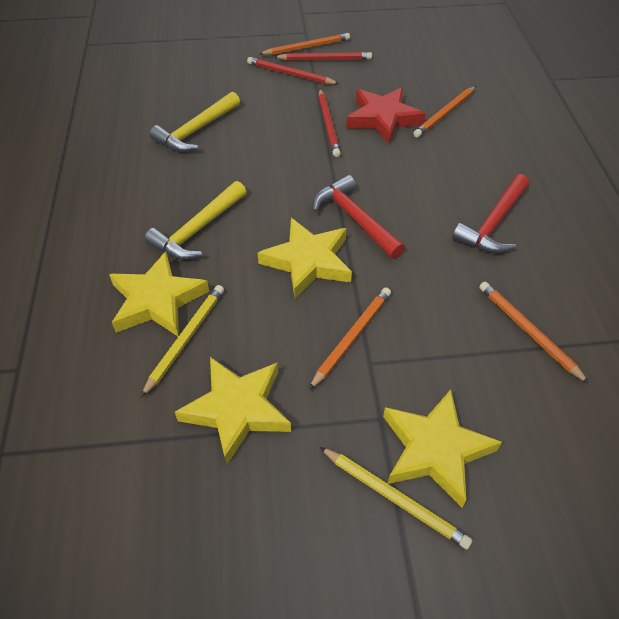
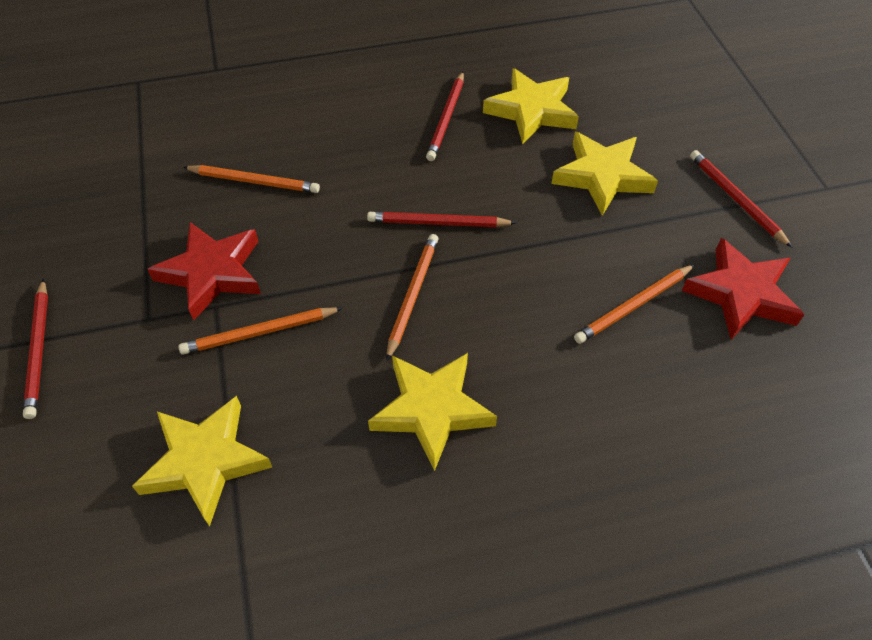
red hammer: [312,175,405,259] [452,174,529,253] = 2 -> none = 0
red pencil: [247,57,339,84] [274,52,372,60] [318,89,341,157] = 3 -> [23,279,48,419] [367,212,516,227] [426,72,464,161] [690,150,792,247] = 4
red star: [346,87,425,144] = 1 -> [147,222,261,320] [682,238,805,340] = 2
yellow hammer: [144,181,247,260] [150,92,240,152] = 2 -> none = 0
yellow pencil: [141,285,224,397] [320,447,473,549] = 2 -> none = 0

